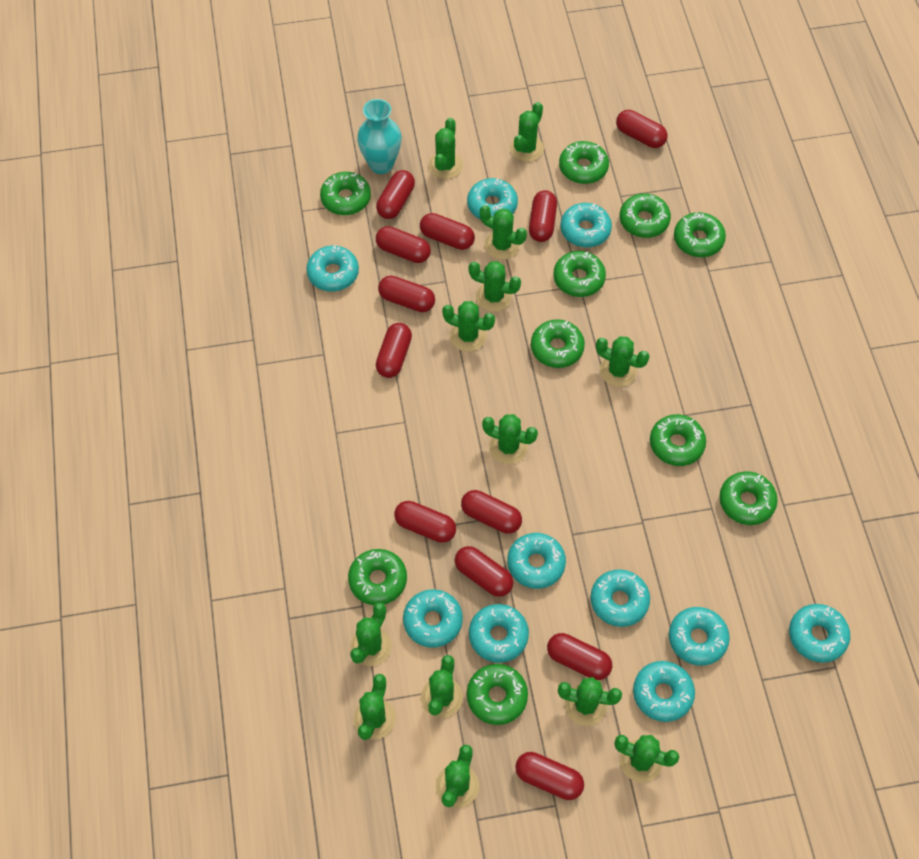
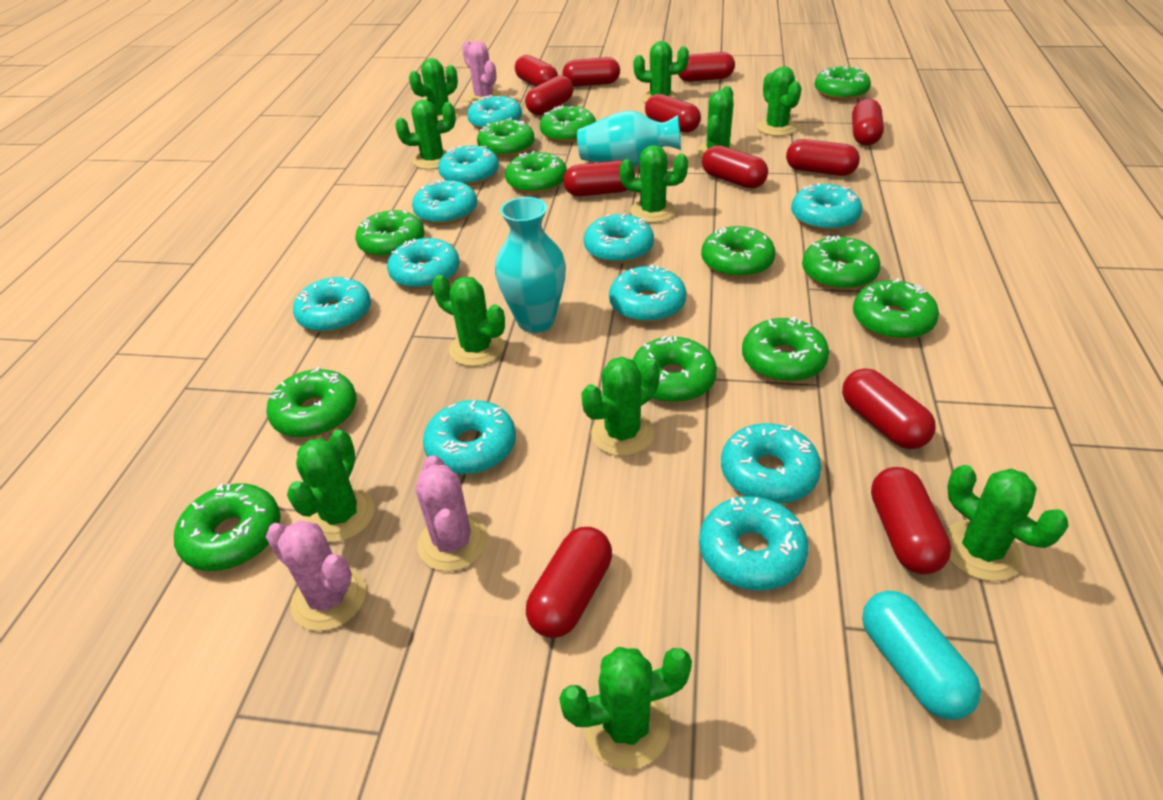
green cactus: [350,602,392,666] [353,674,396,740] [421,655,463,718] [428,118,463,179] [436,745,479,808] [442,301,495,352] [469,261,521,312] [480,205,527,260] [482,414,538,464] [510,102,544,162] [558,677,622,726] [596,336,650,387] [614,735,679,783] = 13 -> [287,430,375,542] [395,100,456,170] [409,58,459,120] [432,275,505,366] [559,647,692,769] [581,357,660,456] [619,145,688,223] [633,41,689,103] [697,86,738,158] [757,66,801,136] [945,465,1069,581] = 11
green donut: [320,172,371,215] [348,549,407,605] [467,664,528,725] [531,319,585,368] [553,251,606,297] [559,141,609,184] [620,193,671,238] [650,414,706,466] [674,212,726,257] [719,471,778,525] = 10 -> [174,484,281,571] [266,367,357,438] [355,210,424,258] [477,118,535,157] [505,151,567,194] [540,106,596,143] [632,335,717,403] [701,226,776,278] [742,317,829,382] [802,235,881,290] [815,66,871,100] [853,278,939,340] = 12
pink cactus: none = 0 -> [266,521,366,631] [416,455,488,571] [462,41,502,103] = 3
turquoise capsule: none = 0 -> [862,591,981,720] = 1
turquoise donut: [306,245,359,292] [403,589,463,648] [467,178,518,220] [469,604,529,663] [507,533,566,589] [560,203,612,247] [591,570,650,627] [633,661,695,722] [669,607,730,666] [789,604,850,663] = 10 -> [293,277,371,333] [387,238,460,289] [412,179,477,225] [423,400,516,475] [438,145,499,186] [467,95,522,129] [584,213,654,264] [609,264,686,323] [699,496,809,591] [721,423,822,504] [791,183,862,231] = 11
turquoise vase: [357,99,402,174] = 1 -> [495,197,566,333] [577,111,681,165] = 2

